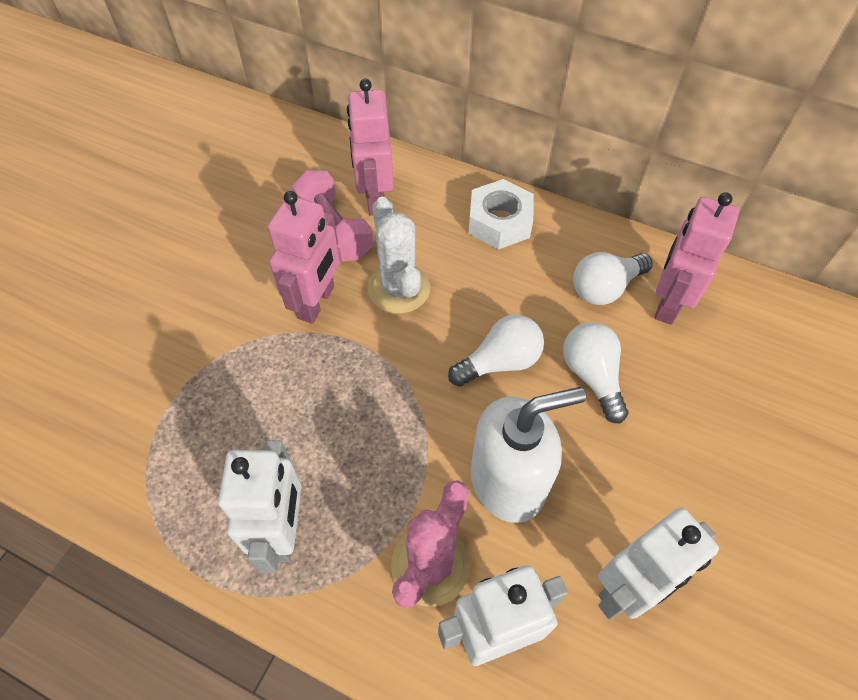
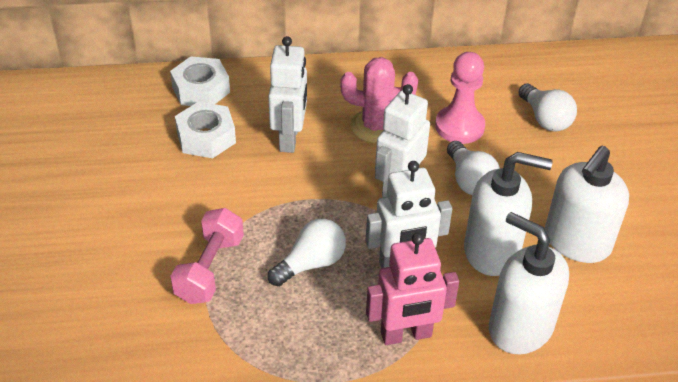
pink pawn: none = 0 -> [435,52,485,144] = 1
pink robot: [268,191,340,324] [347,79,394,216] [654,192,739,325] = 3 -> [366,233,459,345] = 1
white cactus: [367,197,430,314] = 1 -> none = 0
white nut: [468,179,534,250] = 1 -> [170,56,230,106] [175,102,236,158] = 2
white soap dispenser: [471,387,586,523] = 1 -> [464,152,553,276] [489,212,569,354] [545,146,629,263] = 3

